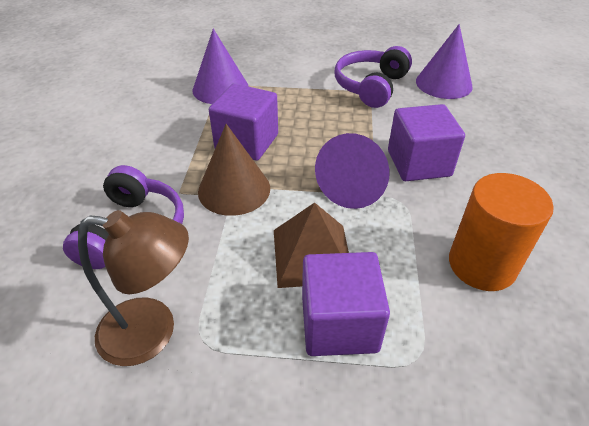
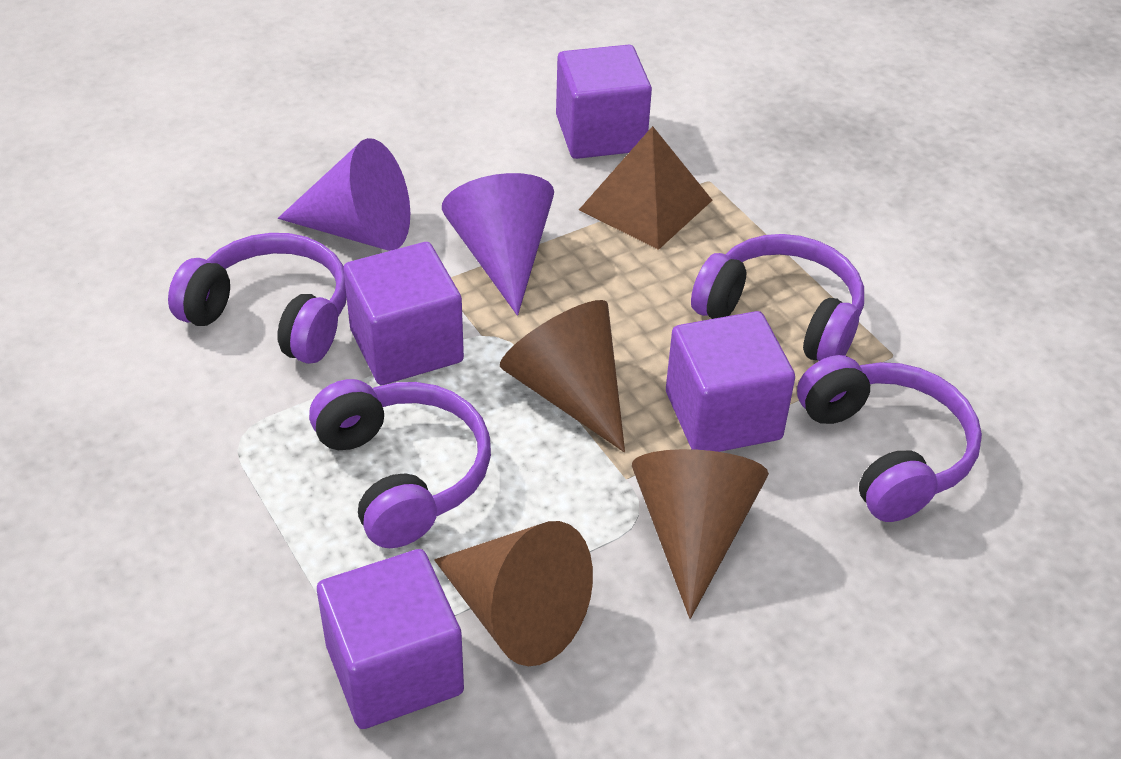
brown cone: [198,124,270,216] = 1 -> [434,521,593,666] [500,300,625,452] [632,449,769,619] = 3
brown lamp: [78,210,189,366] = 1 -> none = 0
orange cylinder: [449,173,554,291] = 1 -> none = 0
purple cone: [192,29,249,104] [315,133,390,209] [416,24,473,99] = 3 -> [278,138,410,251] [442,173,554,316] = 2
purple cube: [209,83,278,161] [302,252,390,356] [388,104,465,181] = 3 -> [317,549,464,729] [343,242,464,385] [556,45,652,159] [666,311,795,452] = 4
purple headphones: [63,165,184,269] [335,46,412,108] = 2 -> [168,233,347,364] [309,379,491,548] [691,234,864,361] [797,355,982,522] = 4

